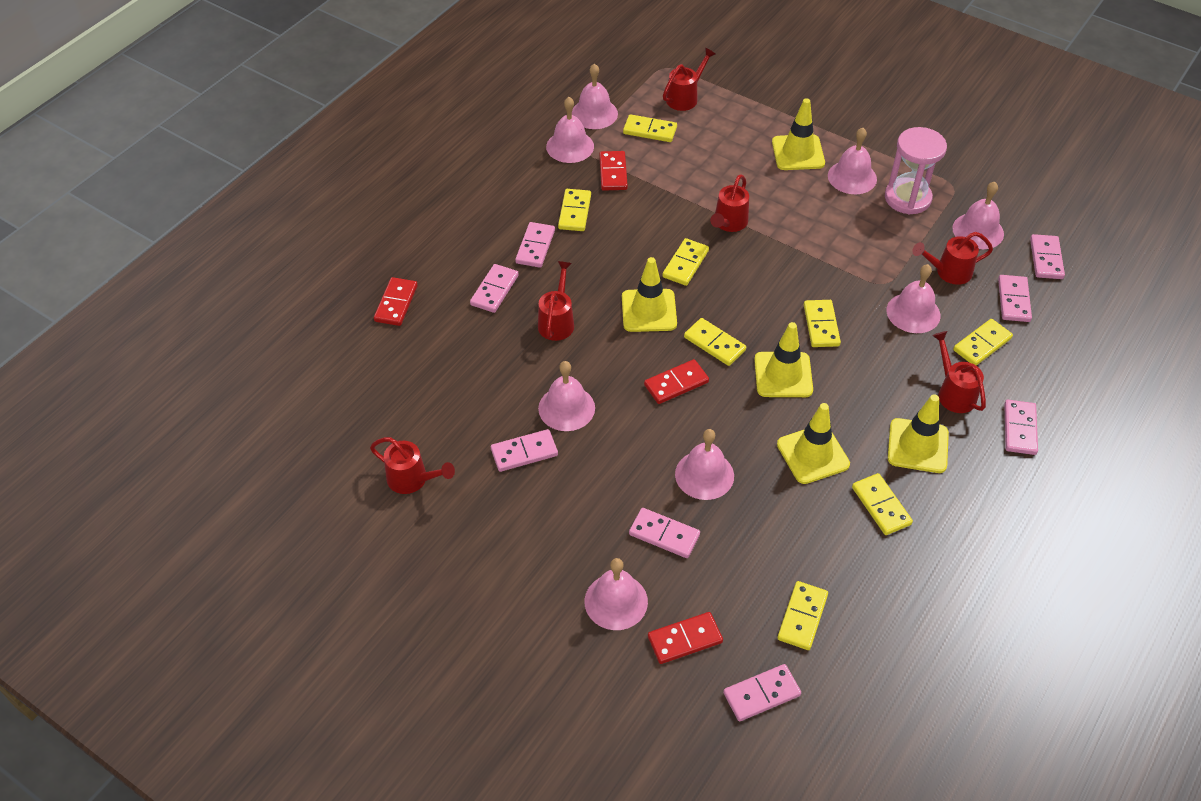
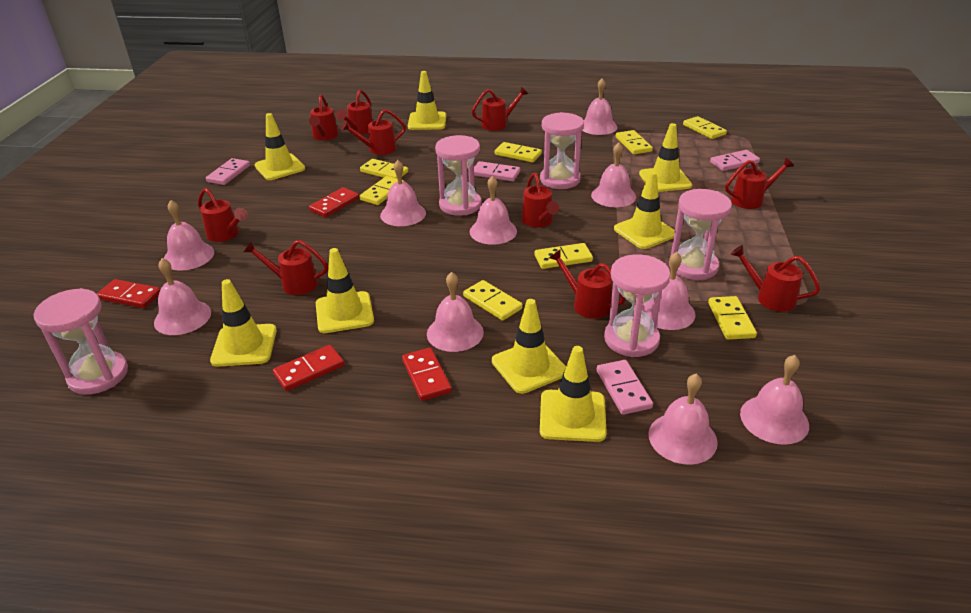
pink bell: [538,361,595,431] [546,97,594,163] [572,64,618,129] [585,558,648,630] [675,429,734,500] [828,128,877,194] [887,264,941,333] [952,182,1004,249] = 8 -> [154,258,211,335] [164,200,214,271] [380,160,426,226] [427,272,484,352] [470,176,517,245] [582,78,618,135] [591,142,636,207] [642,252,695,330] [648,373,718,465] [740,355,809,445] = 10
pink domino: [470,264,519,313] [491,429,558,472] [515,222,555,268] [629,508,700,558] [723,664,801,722] [998,275,1032,322] [1004,400,1038,455] [1030,234,1065,279] = 8 -> [206,158,250,185] [474,161,520,181] [597,360,653,415] [710,150,760,171] = 4
pink hourglass: [885,127,947,214] = 1 -> [34,288,128,395] [435,135,481,216] [540,112,584,189] [604,254,670,357] [669,189,732,280] = 5
red watering can: [370,437,455,494] [538,261,574,341] [663,48,716,111] [710,174,749,232] [912,232,993,285] [932,331,986,413] = 6 -> [198,188,248,242] [244,240,328,295] [309,95,339,140] [336,89,373,135] [340,109,406,155] [472,87,528,131] [521,173,559,227] [549,250,625,319] [725,157,794,209] [730,245,820,312] = 10
yellow traffic cone: [622,257,677,332] [754,322,813,397] [772,98,825,170] [777,403,850,484] [888,394,949,473] = 5 -> [210,279,277,367] [255,113,305,180] [316,248,374,333] [408,71,446,130] [492,299,566,394] [540,346,607,442] [614,171,675,249] [639,123,692,192] = 8

